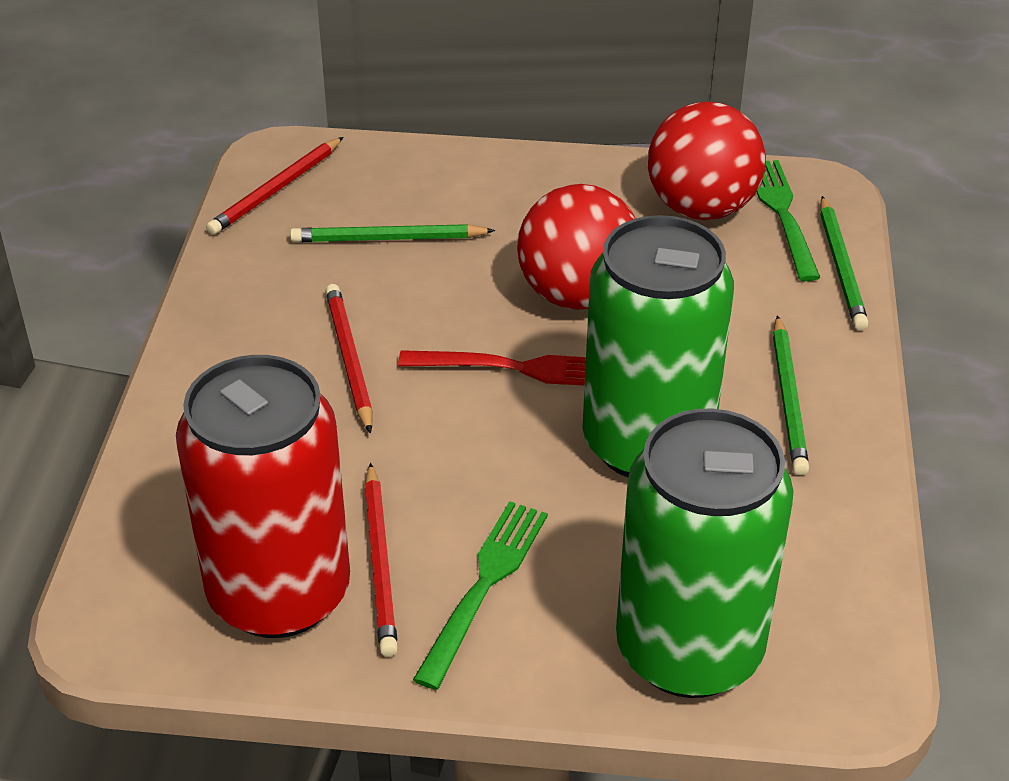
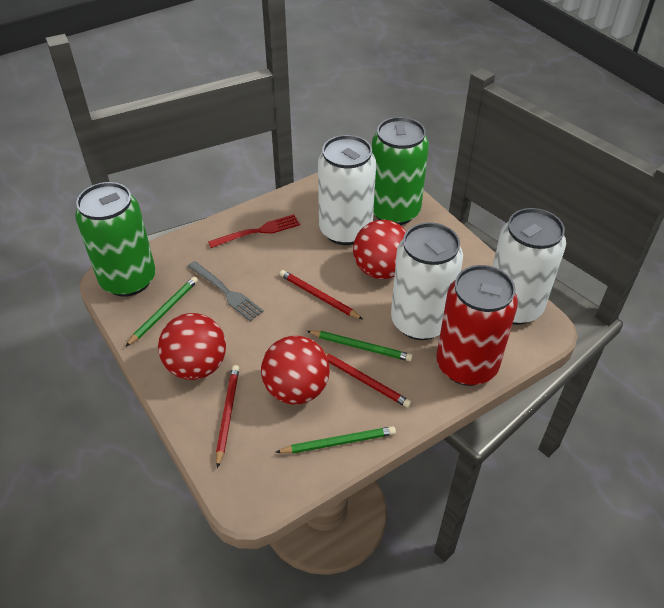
green fork: [413,501,548,690] [757,160,820,281] = 2 -> none = 0
grey fork: none = 0 -> [187,261,264,321] = 1
red ball: [517,184,636,310] [648,101,766,220] = 2 -> [158,313,226,380] [261,336,330,405] [353,220,406,279] = 3
white can: none = 0 -> [318,135,376,245] [391,222,463,340] [492,208,566,325] = 3

